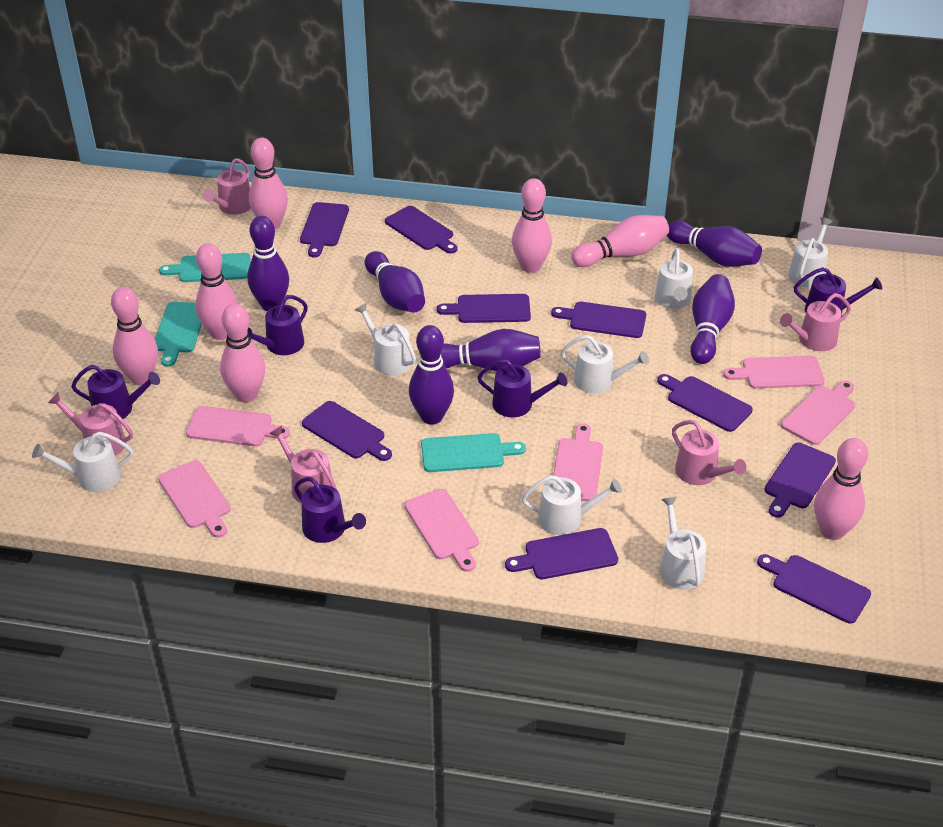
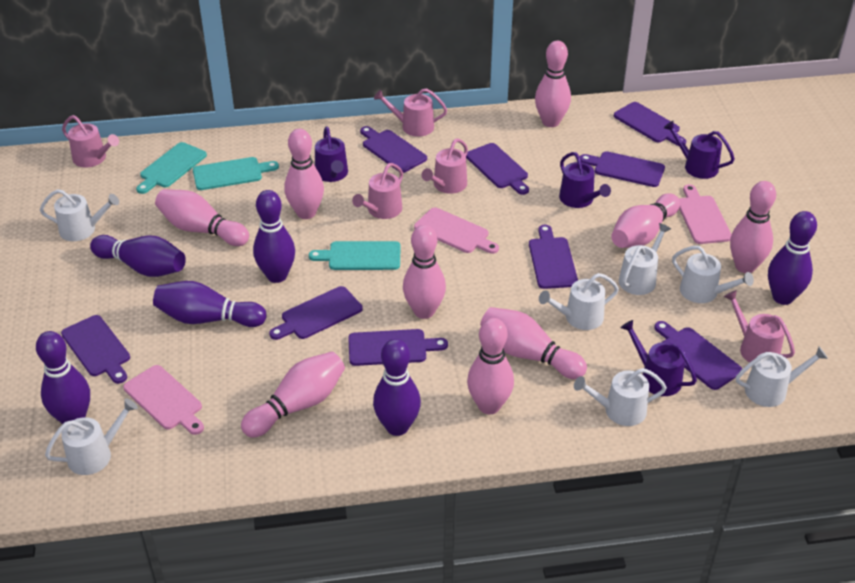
pink bowling pin: [111,287,158,385] [195,243,238,340] [220,304,265,402] [249,138,288,229] [512,178,552,273] [571,215,669,267] [814,438,868,540] = 7 -> [155,189,249,246] [241,352,345,438] [284,129,324,219] [403,225,446,319] [467,318,514,414] [480,307,587,379] [535,41,571,127] [611,193,680,248] [730,181,776,273] = 9
pink cutting board: [158,460,231,538] [186,406,290,447] [404,489,479,572] [553,423,603,501] [723,356,825,389] [781,381,855,445] = 6 -> [123,365,204,435] [414,207,499,254] [679,184,732,244] = 3
purple watering can: [71,365,160,419] [248,295,308,355] [294,477,366,543] [478,359,567,417] [794,267,882,316] = 5 -> [315,126,348,182] [559,152,611,208] [621,320,697,396] [664,120,735,179] = 4

